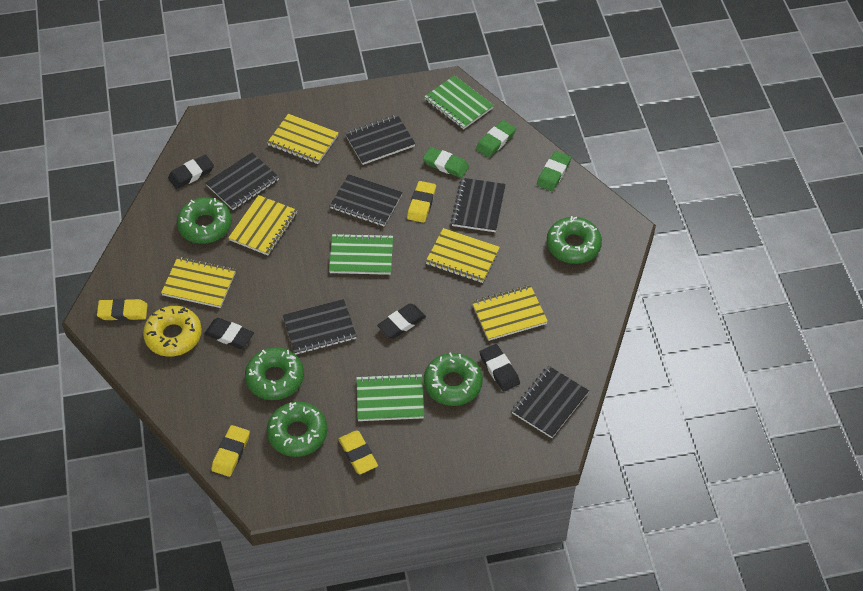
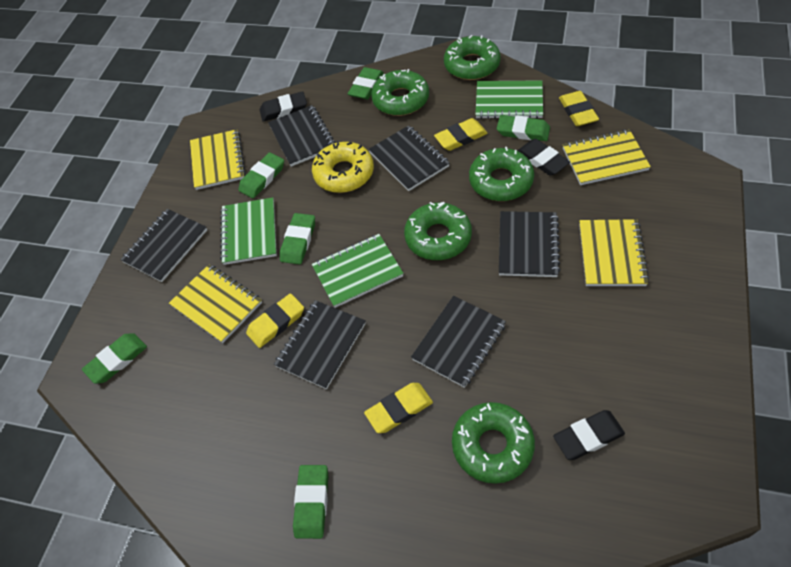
black eraser: [168,155,214,189] [204,318,254,349] [377,304,426,339] [480,344,520,392] = 4 -> [260,91,307,122] [517,139,570,176] [553,410,625,460] = 3
green eraser: [423,147,469,178] [476,120,516,158] [537,151,571,191] = 3 -> [82,333,147,384] [238,153,284,199] [280,213,315,265] [293,465,328,539] [348,67,384,99] [497,115,550,141] = 6
yellow notebook: [161,257,236,308] [228,195,297,255] [267,114,339,164] [426,228,500,283] [472,285,548,341] = 5 -> [169,264,262,343] [190,129,246,190] [563,130,651,185] [579,219,649,286] = 4

